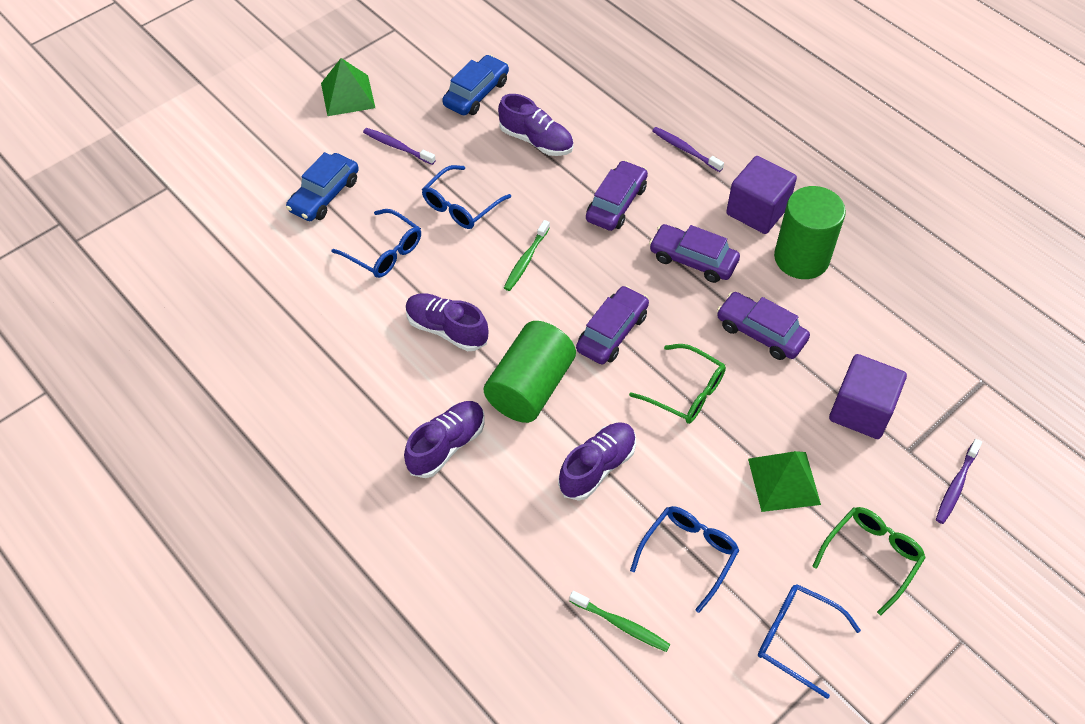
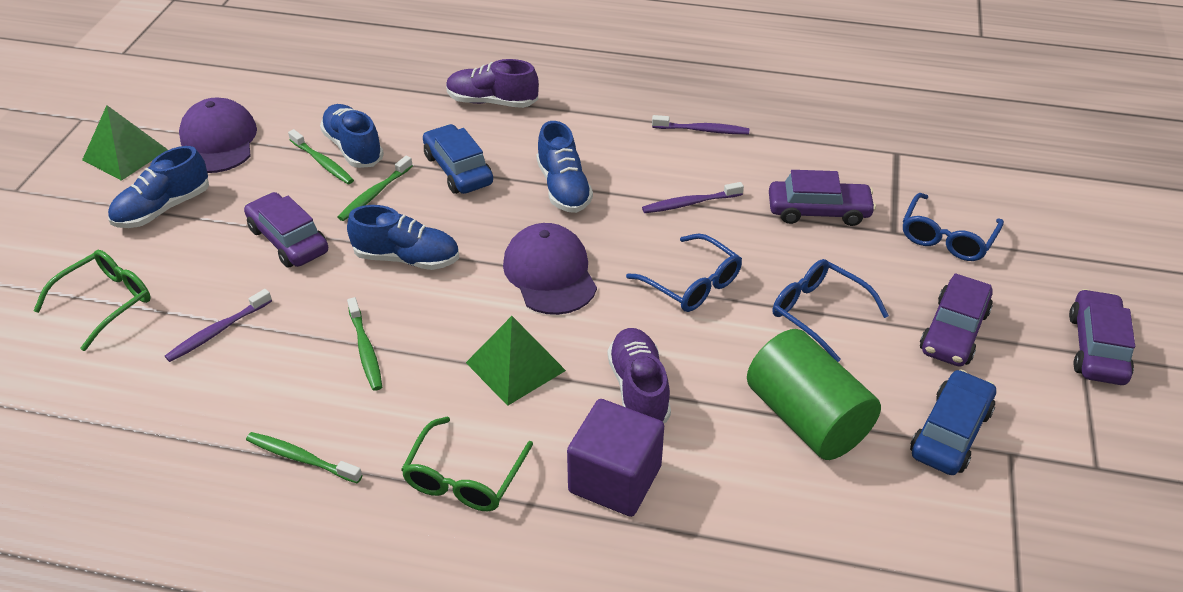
blue glasses: [331,209,421,278] [422,165,511,229] [630,506,739,613] [758,584,861,699] = 4 -> [626,234,742,312] [773,259,889,362] [903,193,1004,261] = 3
blue shoe: none = 0 -> [108,146,209,228] [320,104,384,168] [347,205,459,270] [536,121,593,213] = 4
green cylinder: [484,321,576,423] [774,186,846,279] = 2 -> [747,329,881,460] = 1
green toothbrush: [504,220,550,291] [569,590,670,652] = 2 -> [246,432,362,483] [288,129,354,184] [338,156,413,221] [347,297,382,391] = 4
purple cap: none = 0 -> [179,98,257,173] [503,223,597,315] = 2
purple cube: [726,156,797,234] [829,354,907,439] = 2 -> [567,399,664,517] = 1
purple shoe: [404,401,485,478] [406,293,488,351] [498,94,574,156] [558,423,636,501] = 4 -> [446,59,539,108] [607,328,671,423] = 2

